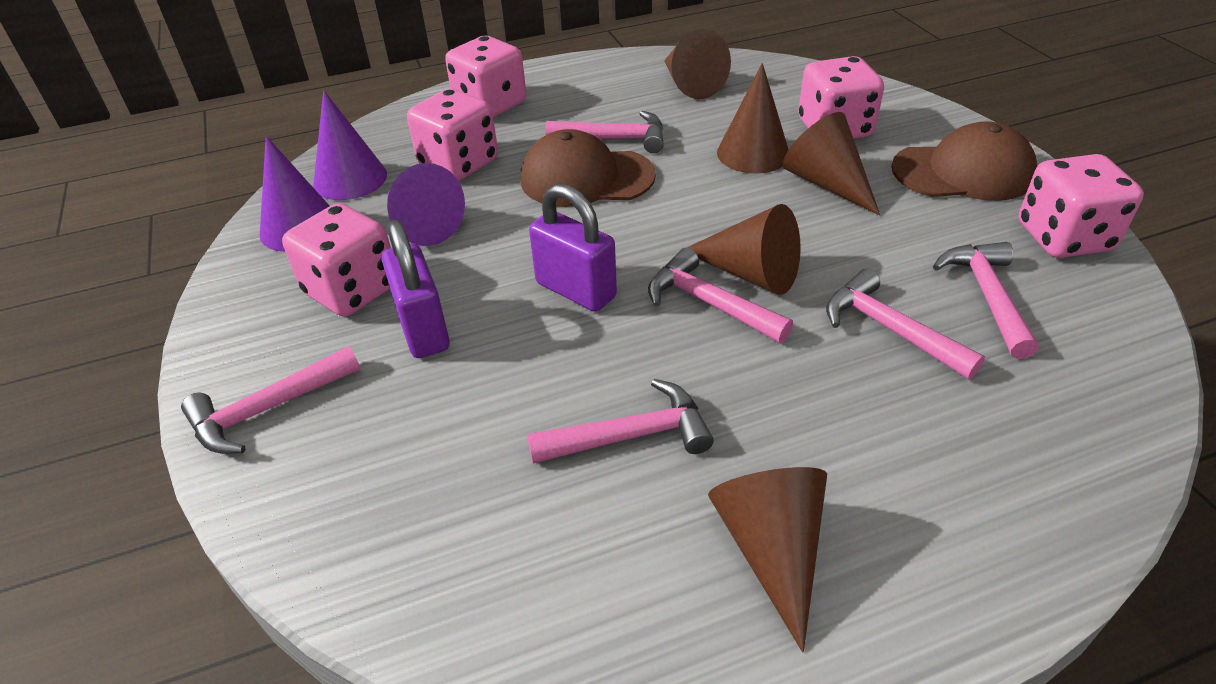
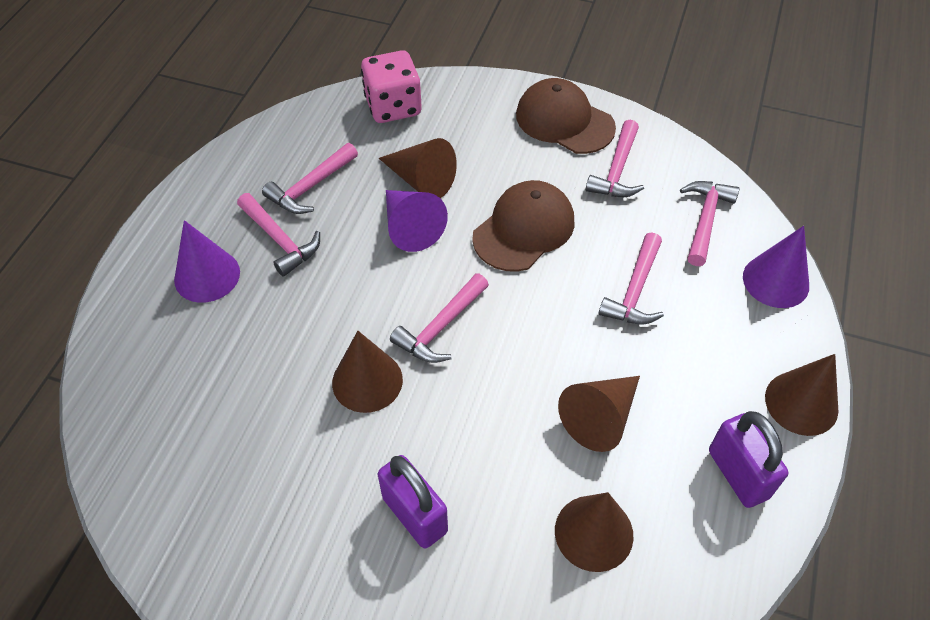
pink dice: [282,203,391,317] [407,88,498,180] [445,36,526,117] [798,56,884,139] [1019,154,1144,258] = 5 -> [361,50,421,123] = 1

